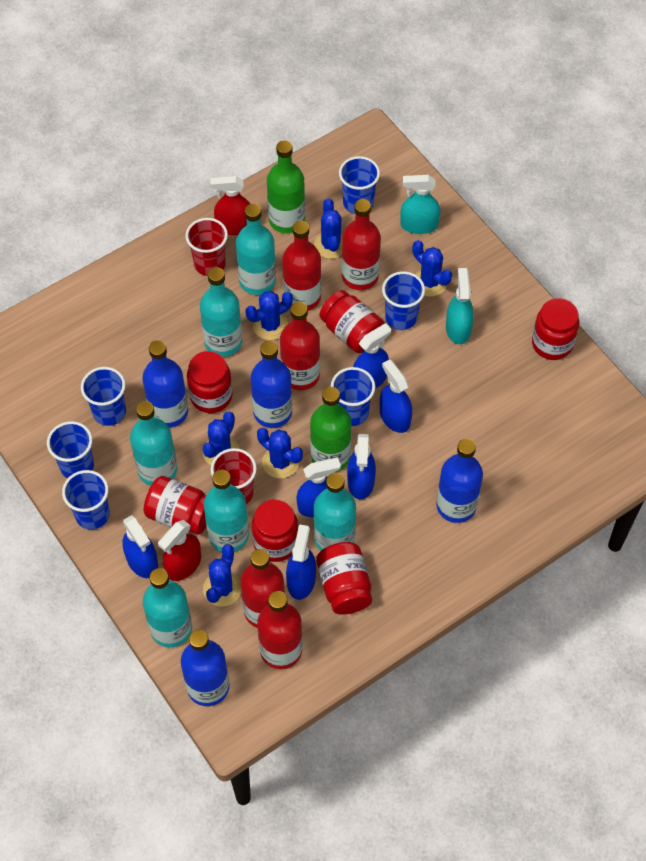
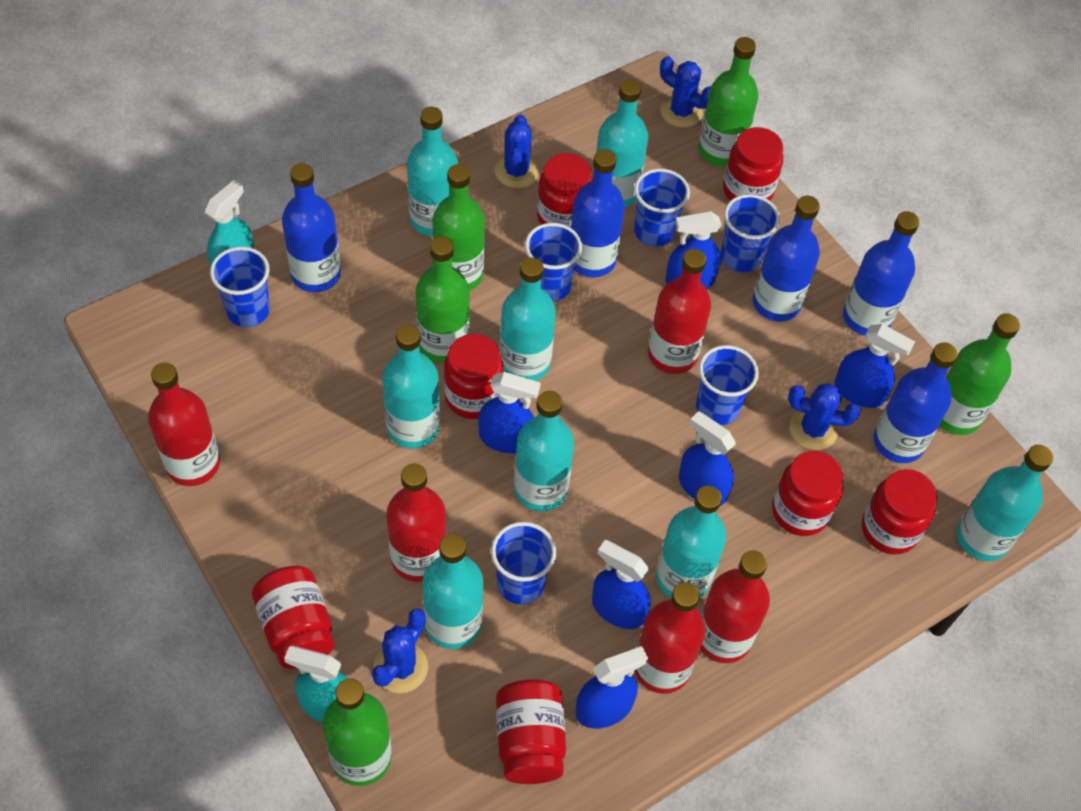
blue bottle: [142,340,188,428] [181,630,229,706] [251,341,292,428] [436,439,483,523] = 4 -> [282,163,341,292] [570,149,625,277] [753,195,820,322] [843,211,919,336] [874,342,958,463] = 5
blue cactus: [203,412,239,465] [203,544,241,607] [246,291,293,340] [257,428,303,478] [314,198,343,259] [412,240,452,297] = 6 -> [372,609,428,693] [495,115,539,188] [660,56,711,128] [788,383,861,450] = 4
green bottle: [267,141,305,233] [310,387,352,472] = 2 -> [323,679,392,786] [416,236,470,363] [432,164,485,291] [698,37,758,166] [939,313,1020,435] = 5
red cup: [185,218,228,276] [211,448,257,504] = 2 -> none = 0
red jar: [144,476,206,535] [187,351,232,413] [252,499,298,562] [316,542,372,615] [320,290,385,353] [532,298,579,360] = 6 -> [252,566,334,668] [444,334,504,419] [496,680,566,784] [537,153,593,227] [723,127,783,201] [772,451,844,536] [862,469,938,555] = 7
red spray bottle: [158,520,201,581] [210,176,250,235] = 2 -> none = 0
turquoise bottle: [130,401,177,486] [143,568,192,648] [200,267,242,357] [204,470,249,552] [236,204,276,295] [314,473,356,551] = 6 -> [382,325,440,448] [407,107,458,236] [422,534,483,649] [499,257,556,381] [514,391,574,511] [593,79,648,207] [656,485,726,598] [957,445,1053,561] = 8

